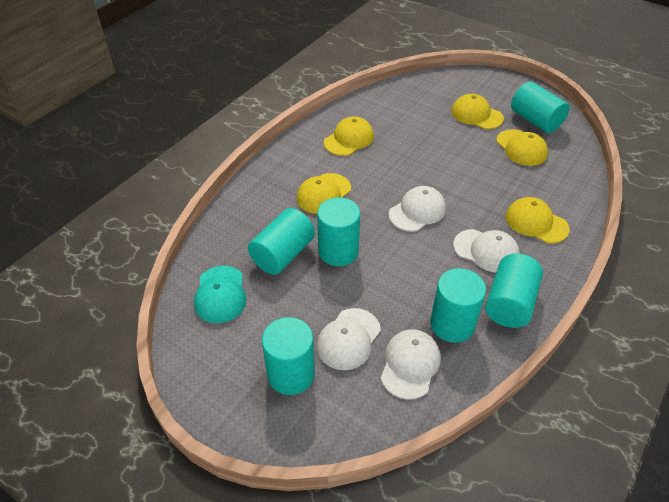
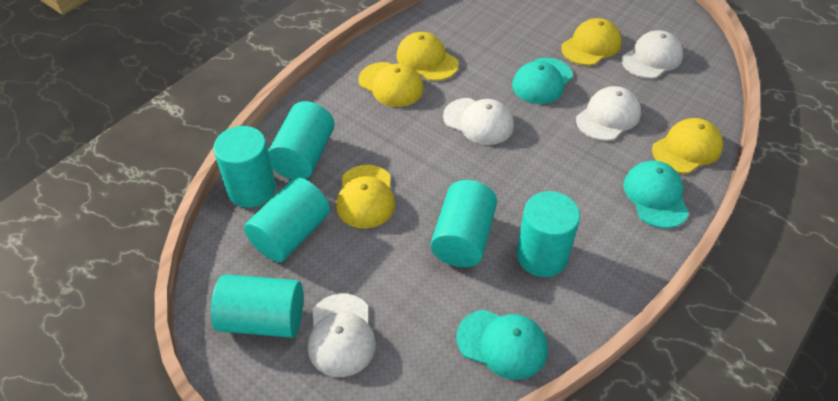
turquoise cap: [194,266,246,323] = 1 -> [456,309,548,380] [512,58,573,104] [623,161,689,228] = 3

